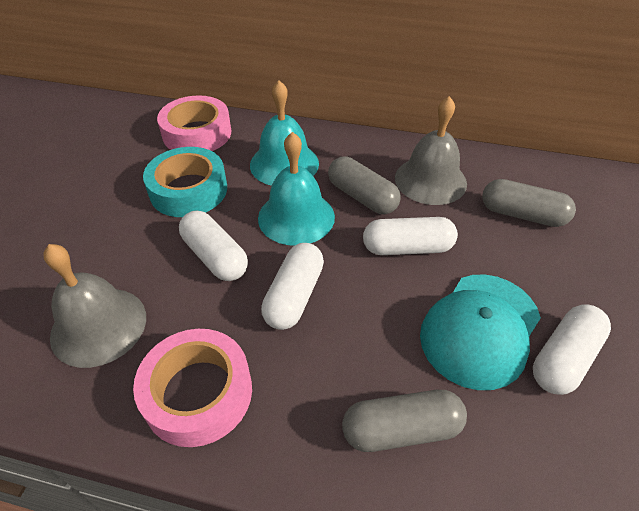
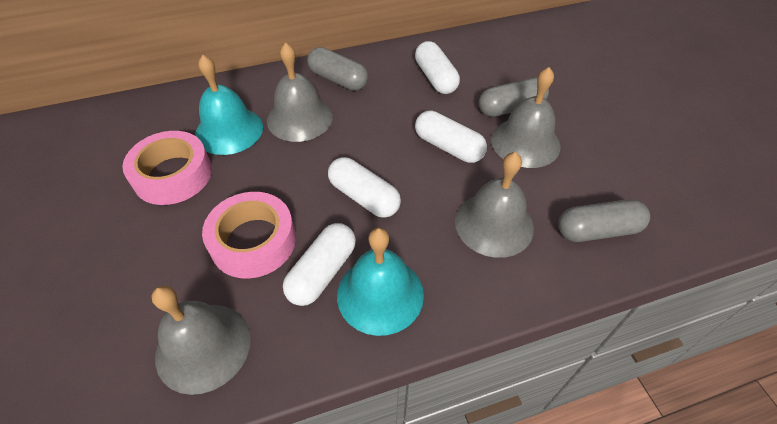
grey bell: [44,244,146,368] [395,96,467,205] = 2 -> [152,285,251,395] [267,42,333,142] [455,152,534,258] [491,67,560,168] = 4
turquoise cap: [420,274,541,390] = 1 -> none = 0
turquoise tape: [143,147,227,217] = 1 -> none = 0

